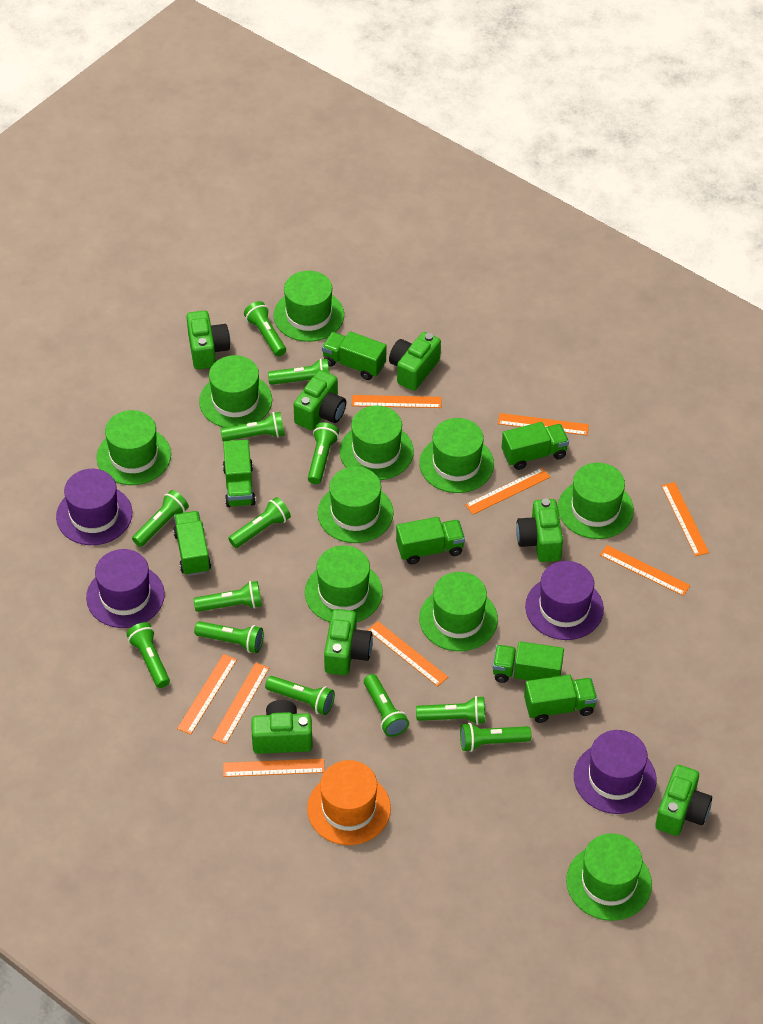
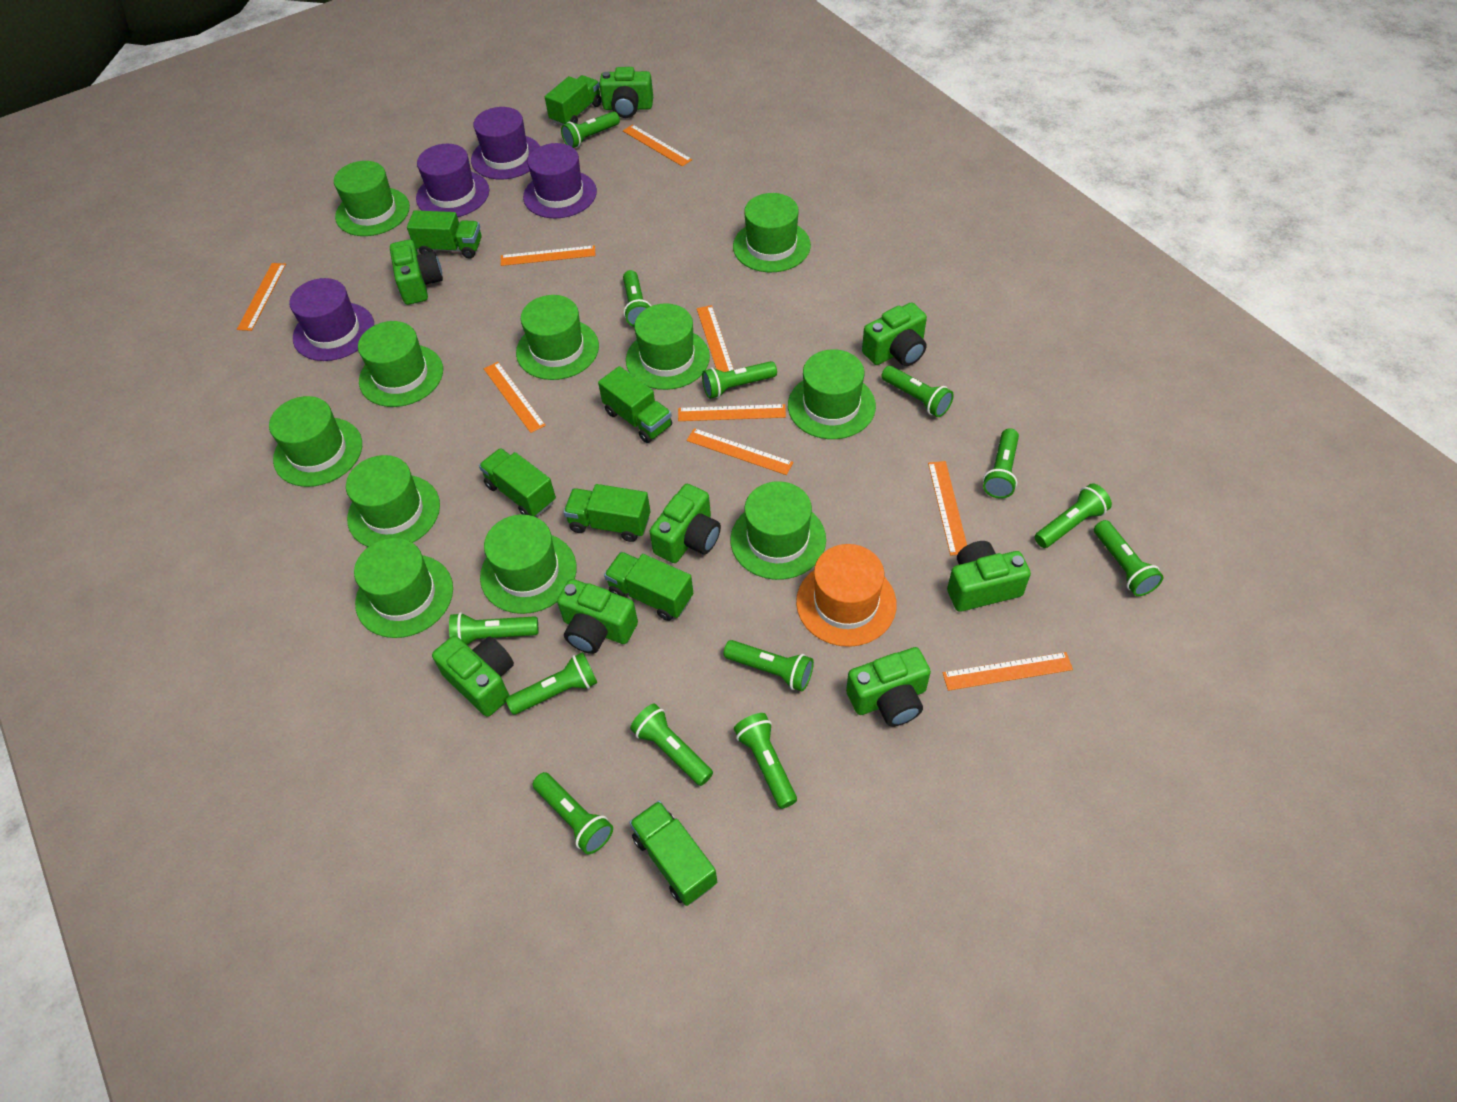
green camera: [187,311,230,369] [251,700,313,754] [294,370,346,430] [324,609,373,675] [389,332,441,391] [516,499,563,562] [655,765,712,836] = 7 -> [390,240,443,305] [432,636,514,717] [557,579,638,654] [599,67,653,118] [649,484,721,563] [846,647,931,726] [862,303,927,366] [947,541,1031,612] = 8
green hat: [97,410,171,485] [199,355,272,427] [273,271,344,342] [305,545,383,622] [317,466,394,543] [339,406,414,480] [419,572,498,651] [420,418,494,493] [558,463,634,539] [566,833,652,921] = 10 -> [269,396,362,487] [334,161,410,236] [346,455,440,547] [354,538,453,638] [358,321,443,407] [480,515,576,614] [516,295,599,380] [626,303,710,390] [731,481,826,580] [733,193,811,272] [788,349,876,439] = 11

